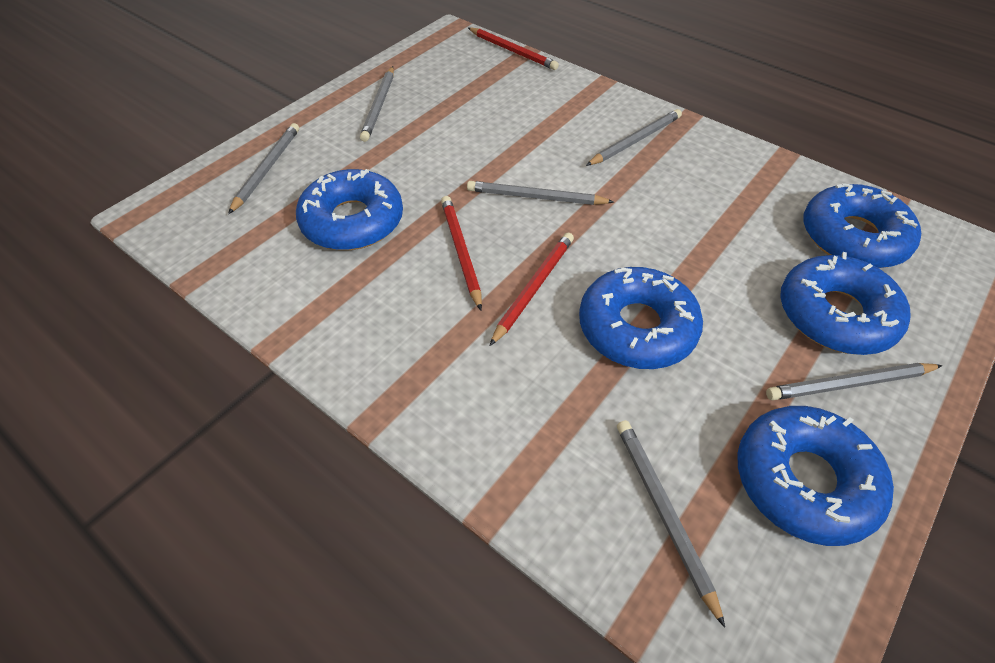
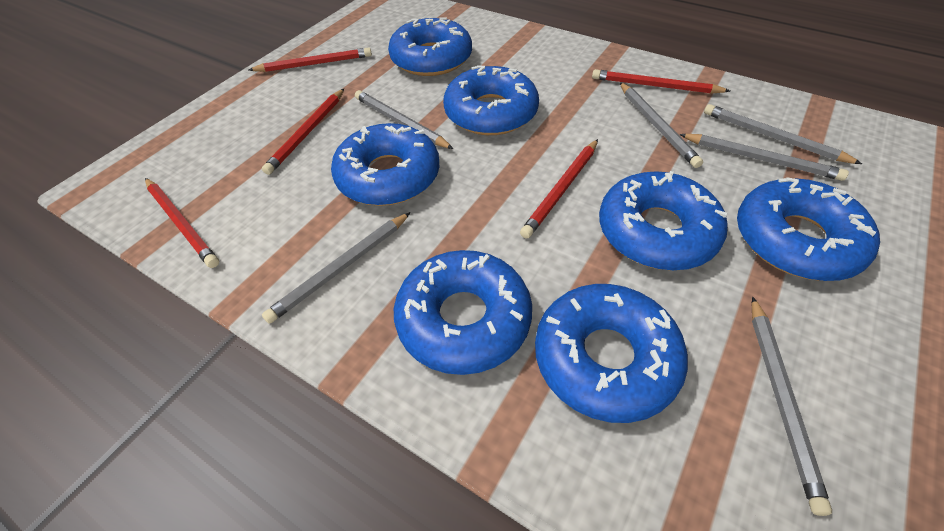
blue donut: [296,169,403,250] [579,267,703,369] [737,406,894,546] [780,252,911,355] [803,183,921,268] = 5 -> [331,123,439,206] [388,18,472,76] [394,250,532,375] [443,65,539,135] [535,284,688,423] [599,171,728,270] [737,177,880,281] = 7
red pencil: [441,196,482,310] [468,27,559,70] [490,232,574,346] = 3 -> [145,178,219,268] [249,47,372,72] [262,89,344,175] [520,139,598,239] [592,69,730,94] = 5

